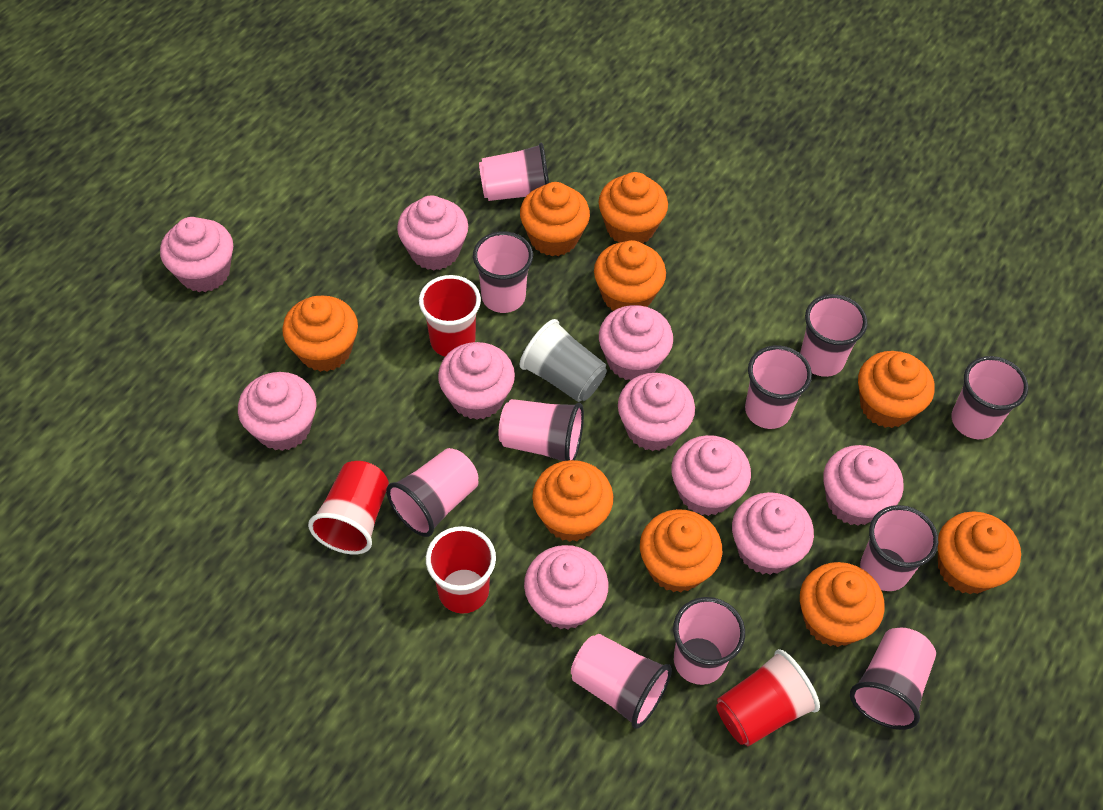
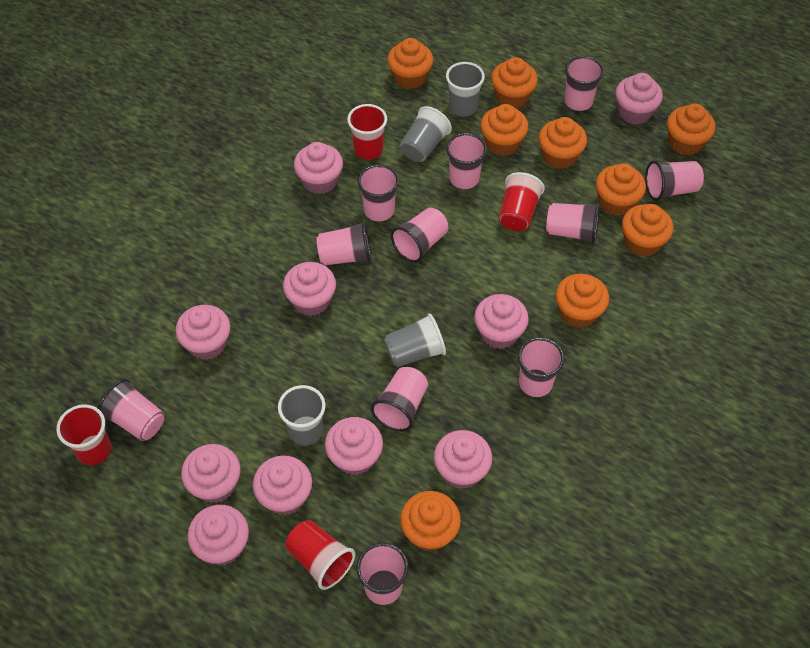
grey cup: [520,319,607,402] = 1 -> [278,385,326,446] [384,313,446,367] [400,106,452,162] [446,62,485,117] = 4

